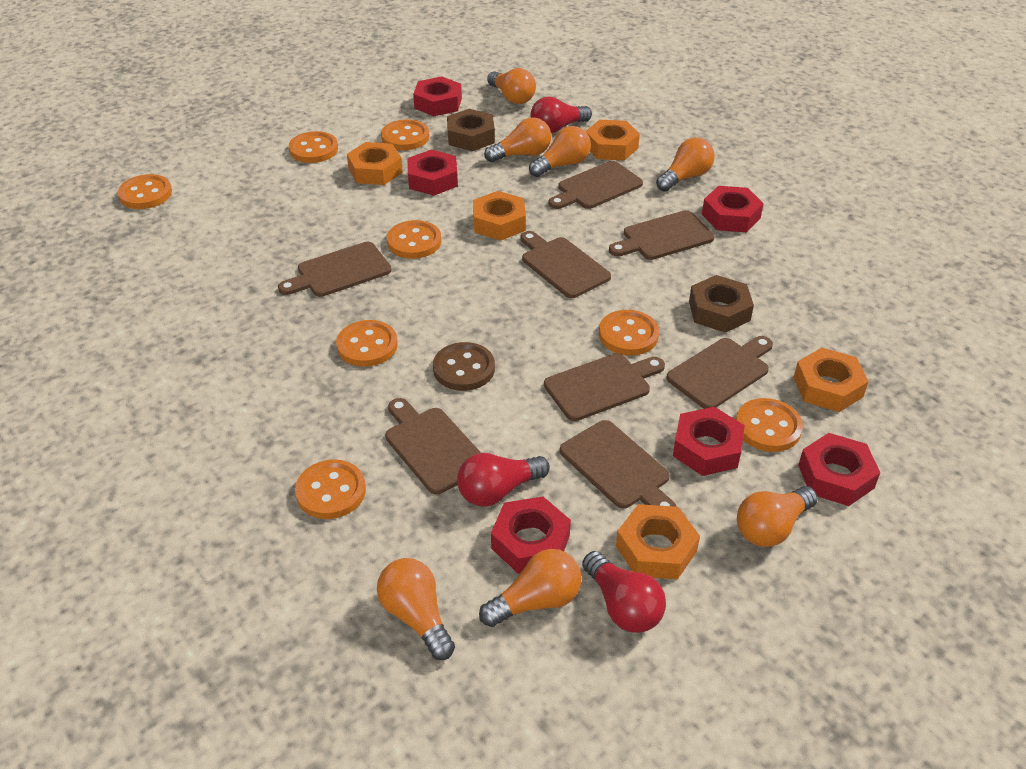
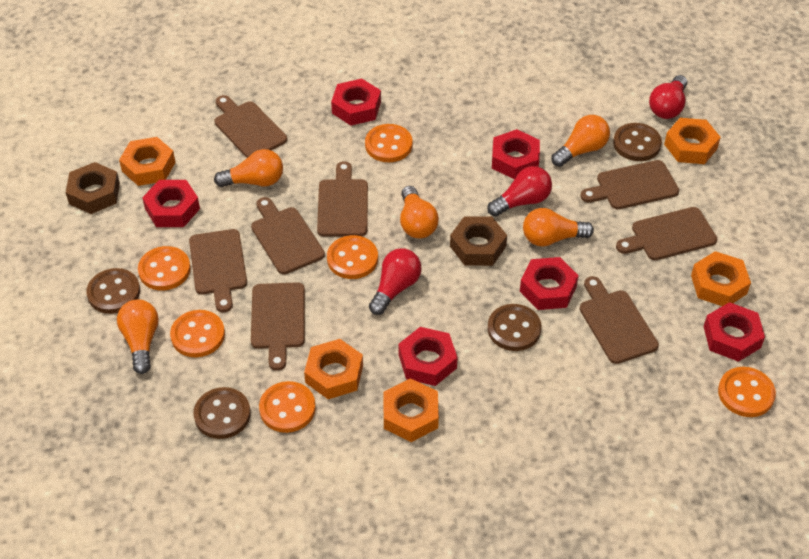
brown button: [433,342,495,391] = 1 -> [86,268,140,314] [194,387,251,439] [488,304,541,351] [613,123,662,161] = 4
orange button: [118,174,172,209] [289,131,338,163] [295,459,366,519] [336,320,398,367] [381,119,429,150] [387,220,441,259] [599,310,659,355] [736,398,803,452] = 8 -> [138,246,191,290] [170,310,225,357] [259,381,316,433] [327,235,378,279] [365,124,413,162] [718,367,776,417] = 6
orange light bulb: [377,558,455,660] [479,549,582,627] [484,117,551,162] [487,68,536,104] [529,126,591,177] [656,137,715,192] [737,486,818,547] = 7 -> [117,299,159,374] [214,149,283,187] [400,186,439,238] [523,208,594,247] [551,115,610,167] = 5

